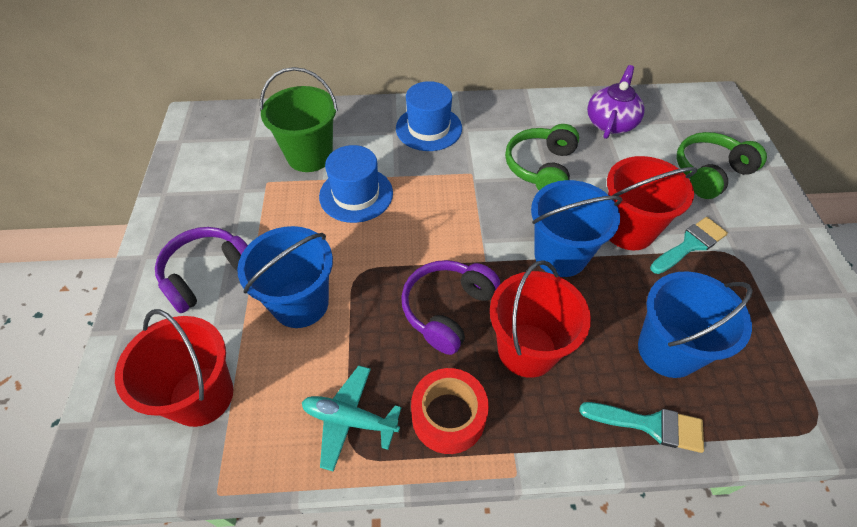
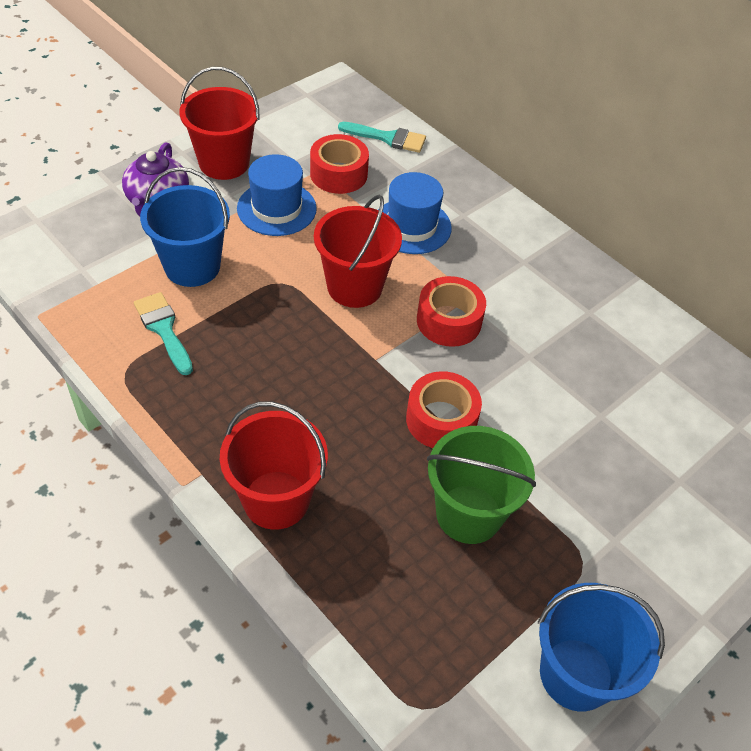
blue bucket: [237,226,333,328] [531,180,622,277] [638,271,753,378] = 3 -> [140,167,230,287] [538,583,665,711] = 2
green headphones: [505,124,579,190] [676,132,767,199] = 2 -> none = 0
purple headphones: [155,227,248,313] [401,260,500,355] = 2 -> none = 0
red tape: [411,368,489,454] = 1 -> [310,134,369,194] [406,371,482,448] [417,276,486,347] = 3
turquoise plane: [302,366,402,472] = 1 -> none = 0

